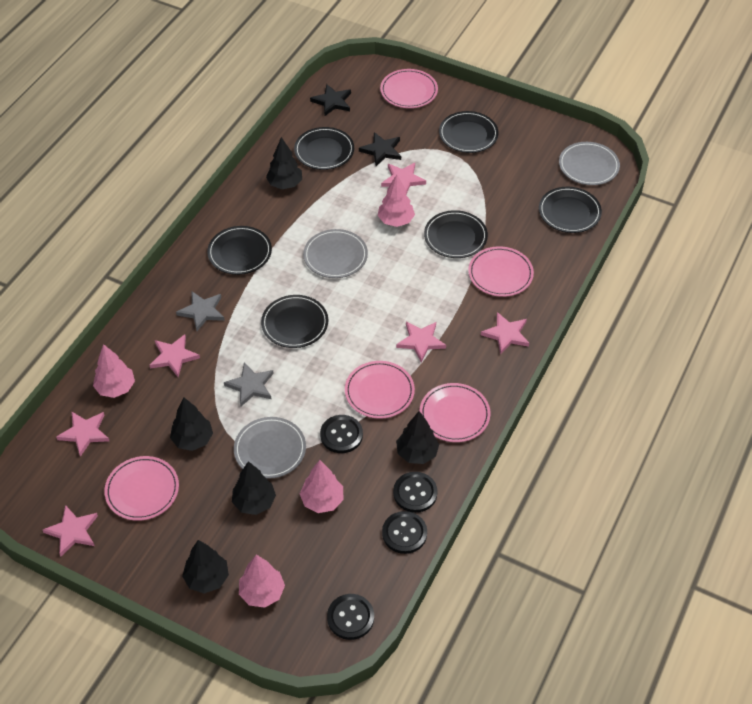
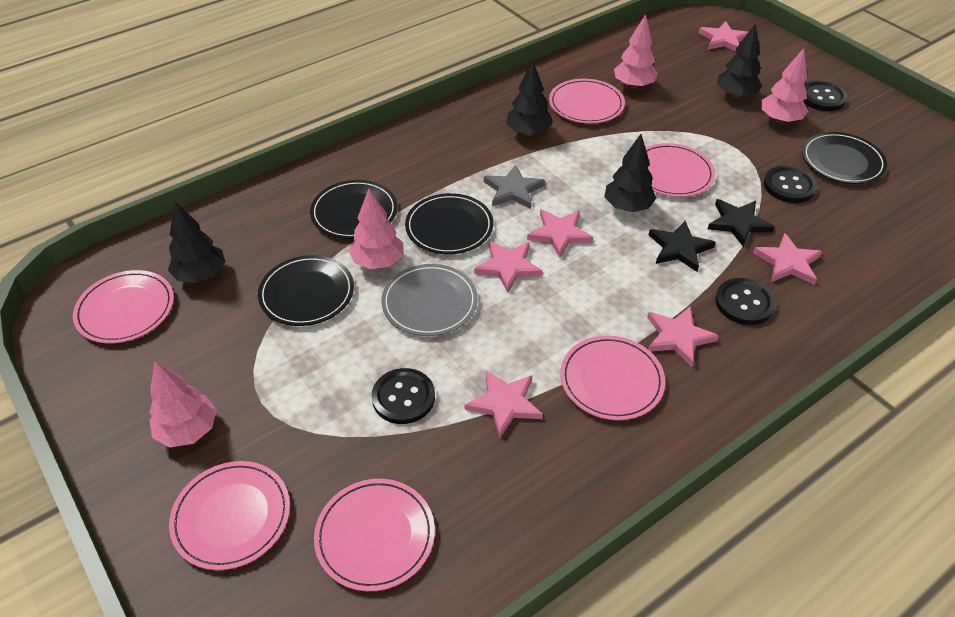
black plate: [207,226,272,275] [261,295,328,348] [294,127,354,170] [424,210,488,258] [439,111,499,153] [539,187,602,233] = 6 -> [258,255,354,326] [310,180,397,239] [405,193,493,254] [802,132,887,184] = 4
black tree: [170,398,213,451] [182,540,229,594] [232,461,276,515] [266,137,302,189] [396,411,439,464] = 5 -> [168,201,225,283] [506,60,553,136] [604,134,656,212] [717,23,762,98] = 4
grey plate: [234,417,306,479] [303,229,368,278] [559,142,620,185] = 3 -> [381,264,478,336] = 1
grey star: [176,291,225,331] [224,362,274,406] = 2 -> [484,164,545,209] = 1
pink plate: [104,456,179,521] [345,361,415,419] [380,69,438,108] [420,383,490,442] [468,246,534,297] = 5 -> [73,270,174,343] [169,461,290,570] [314,479,435,591] [549,79,625,124] [560,336,665,420] [645,143,715,197] = 6

